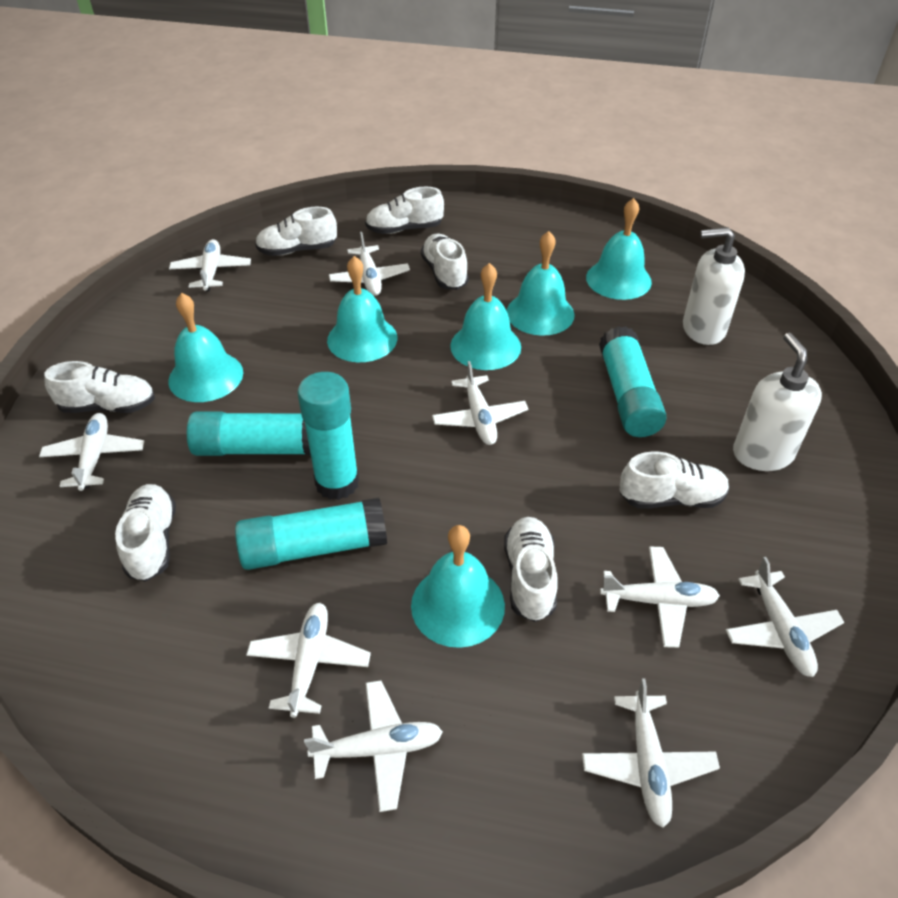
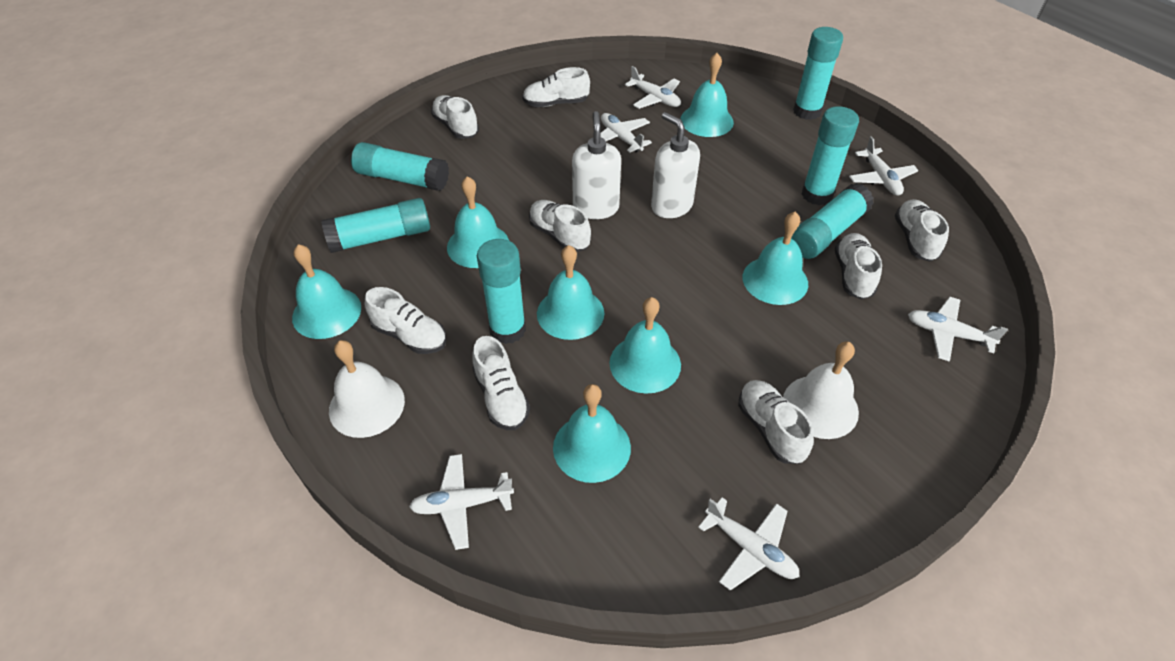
turquoise bell: [168,293,243,402] [327,256,397,362] [411,525,505,648] [450,263,521,370] [507,231,575,336] [586,198,652,300] = 6 -> [292,244,361,339] [447,176,509,268] [537,245,604,340] [553,384,631,483] [609,297,681,394] [680,53,734,137] [743,212,808,305] = 7
turquoise glue stick: [187,411,311,456] [235,498,387,570] [297,372,359,500] [599,326,667,437] = 4 -> [321,198,430,253] [351,142,449,191] [477,239,526,344] [791,183,874,259] [793,27,843,120] [801,106,859,205] = 6
white bell: none = 0 -> [329,340,405,438] [783,341,859,439] = 2
white plane: [39,413,144,491] [169,239,251,291] [246,603,371,718] [304,680,443,812] [329,232,410,296] [432,361,528,445] [582,678,720,827] [600,546,720,648] [726,557,844,677] = 9 -> [409,454,514,550] [600,113,652,153] [625,66,681,109] [698,497,800,591] [849,136,919,196] [908,297,1008,362] = 6
white shoe: [44,361,155,413] [115,484,176,582] [255,207,337,256] [365,187,444,234] [421,234,469,290] [504,517,557,622] [620,451,729,509] = 7 -> [365,287,446,354] [431,95,479,139] [473,336,530,430] [522,67,590,107] [529,200,591,252] [738,380,814,464] [835,233,882,300] [895,199,949,262] = 8

